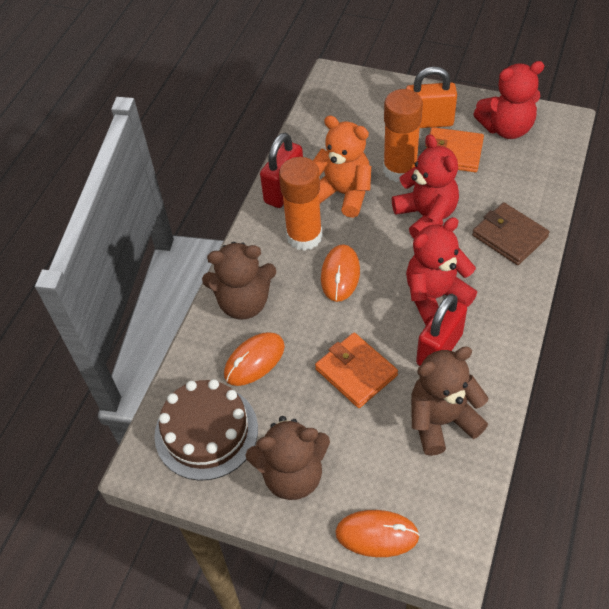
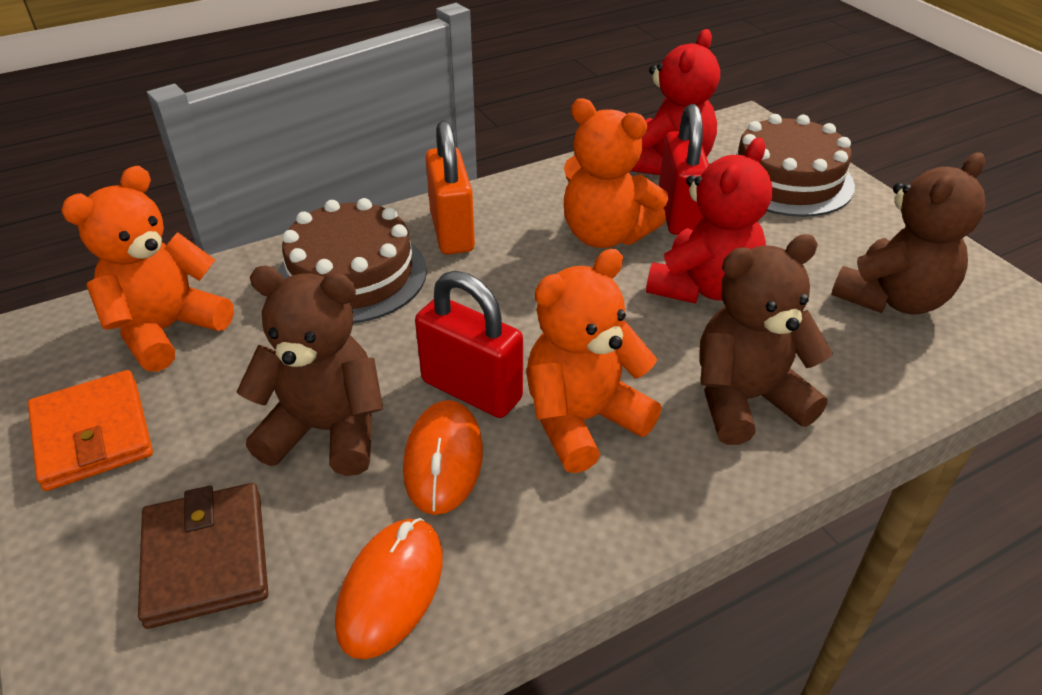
brown cake: [154,379,258,481] = 1 -> [278,198,427,323] [733,114,855,217] = 2
orange glue stick: [279,157,322,251] [383,89,423,182] = 2 -> none = 0
orange mouse: [224,332,285,386] [321,244,360,302] [335,510,420,557] = 3 -> [335,518,443,659] [403,400,483,515] = 2
orange teddy bear: [313,116,371,218] = 1 -> [61,166,234,372] [526,249,661,473] [564,98,668,248] = 3
orange wallet: [315,333,398,408] [425,127,484,172] = 2 -> [28,370,153,491] = 1
red teddy bear: [392,134,459,239] [406,217,477,325] [473,61,545,139] = 3 -> [631,29,720,175] [646,138,773,304] = 2

